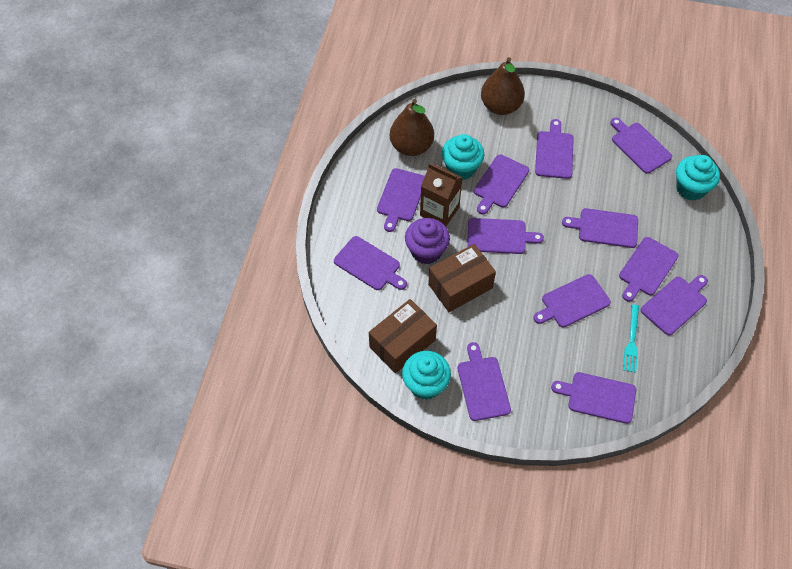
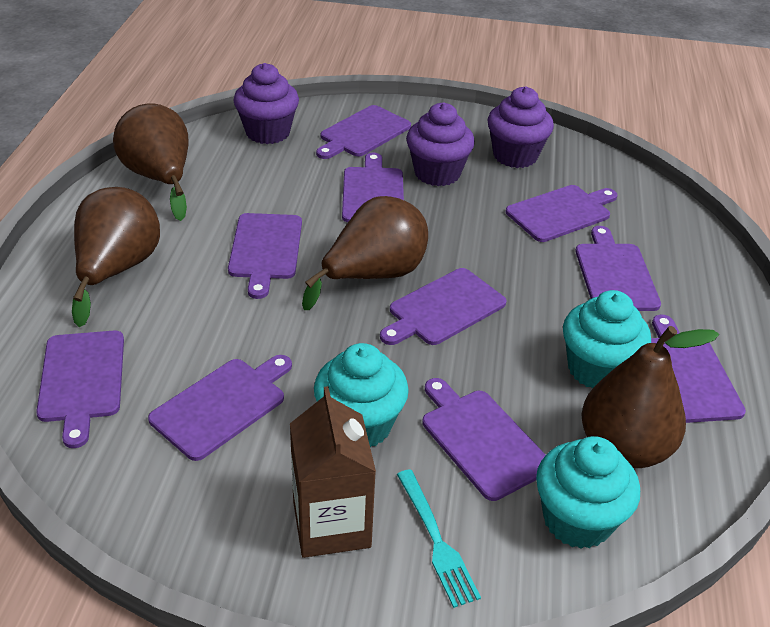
brown box: [369,299,437,373] [428,244,496,312] = 2 -> none = 0
brown pear: [390,99,434,156] [481,57,525,115] = 2 -> [72,187,160,327] [113,103,188,221] [302,196,428,310] [581,326,719,468] = 4
purple cupcake: [405,218,450,264] = 1 -> [233,63,299,144] [406,102,475,186] [487,86,554,168] = 3
purple cutting board: [334,236,407,290] [377,168,425,232] [457,342,511,421] [467,218,544,254] [474,154,529,214] [533,274,611,328] [535,119,574,179] [551,372,636,424] [562,208,638,248] [610,118,672,174] [619,237,678,302] [641,275,708,335] = 12 -> [36,331,124,448] [148,355,292,461] [228,213,302,299] [316,105,411,159] [342,153,404,222] [380,268,507,345] [422,378,546,501] [506,185,617,242] [576,226,661,311] [651,315,746,423] = 10

